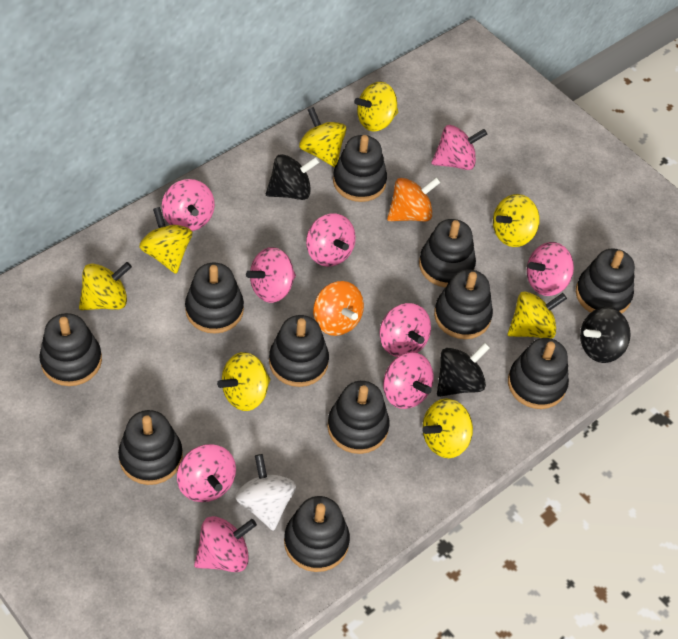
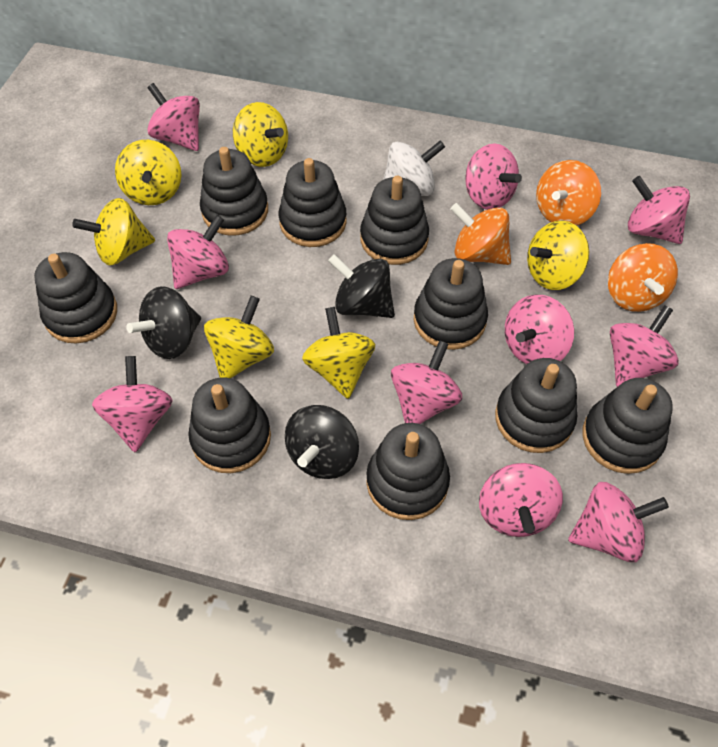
black stacking toy: [39,313,102,386] [118,410,183,485] [185,263,244,334] [269,315,329,387] [284,496,350,572] [327,381,389,454] [333,135,387,202] [419,219,476,287] [434,269,493,339] [508,338,569,409] [576,248,635,313] = 11 -> [34,252,117,343] [188,378,271,473] [200,147,268,236] [279,158,347,247] [360,176,429,265] [366,423,450,520] [414,258,488,350] [495,358,577,453] [582,378,673,474] = 9
orange spinning top: [313,281,364,336] [387,177,441,221] = 2 -> [450,203,511,265] [536,160,601,226] [608,243,678,312] = 3
pink spinning top: [162,179,215,231] [177,444,236,502] [194,516,257,572] [246,247,296,303] [306,213,356,267] [379,303,431,357] [383,353,433,409] [431,125,487,170] [527,242,574,296] = 9 -> [92,356,173,452] [147,83,200,151] [167,215,229,289] [391,340,462,424] [465,143,522,210] [479,463,563,537] [505,295,574,364] [568,482,669,562] [610,305,679,387] [628,176,690,244] = 10
yellow spinning top: [79,262,132,310] [139,207,192,274] [217,352,271,411] [299,107,346,167] [354,82,398,131] [422,398,473,458] [493,194,540,247] [508,291,567,338] = 8 -> [72,198,155,265] [115,140,181,205] [204,295,274,378] [233,102,288,167] [302,307,375,399] [527,220,589,290] = 6

